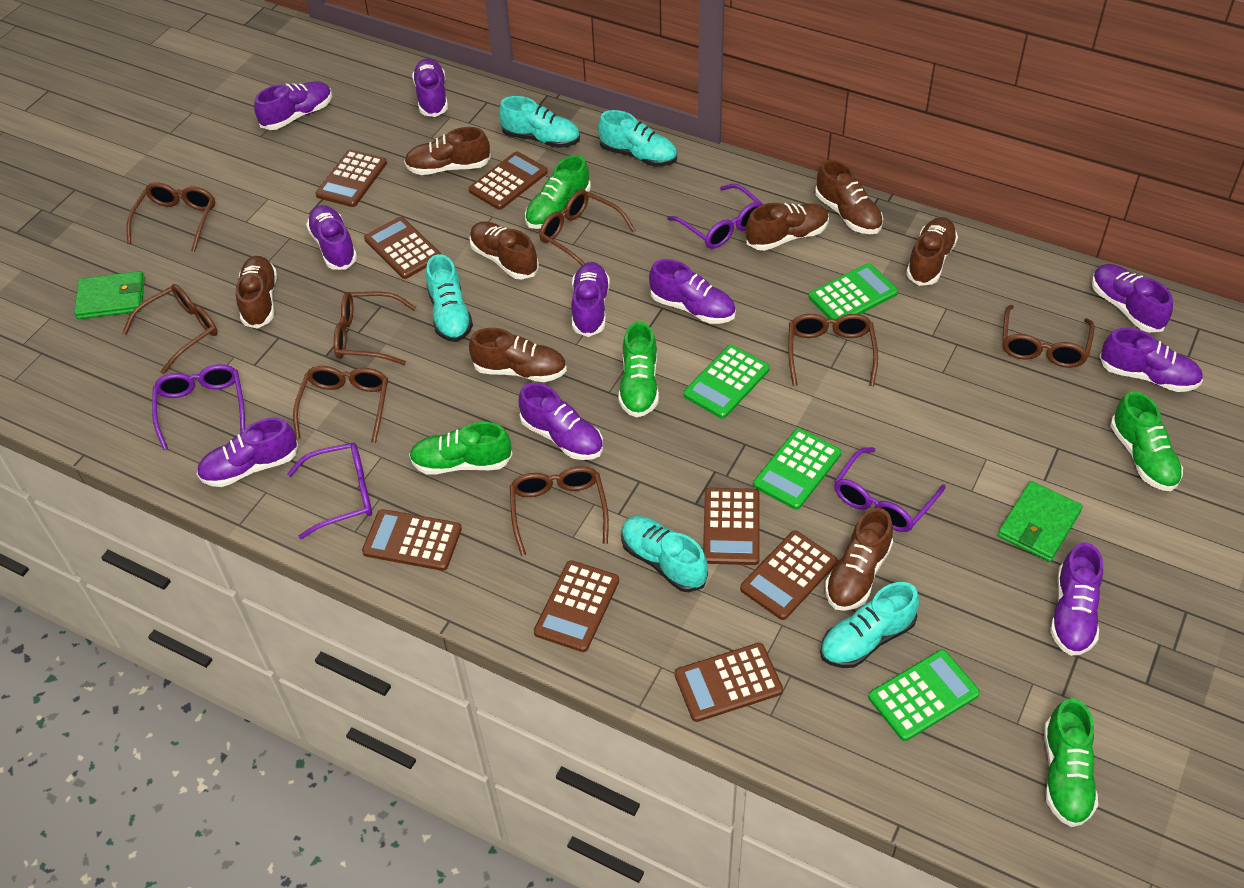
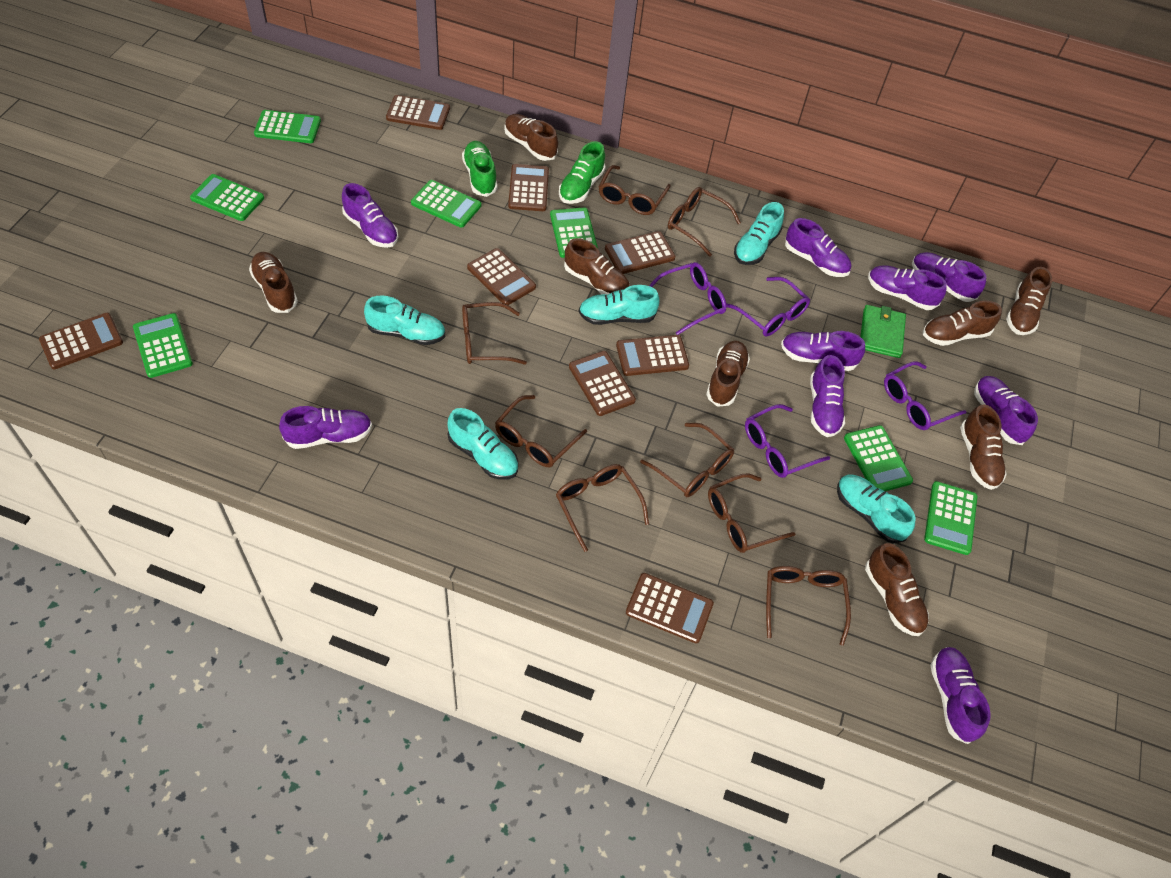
green calculator: [683,345,770,419] [753,428,841,510] [809,263,898,319] [868,650,980,741] = 4 -> [133,313,193,378] [190,174,264,221] [254,110,321,143] [411,180,481,228] [550,208,598,258] [844,425,913,491] [924,481,978,555] = 7
green shoe: [409,422,512,475] [525,155,591,229] [618,322,659,418] [1044,698,1098,827] [1110,391,1183,491] = 5 -> [462,141,497,197] [559,141,605,204] = 2
green wallet: [74,271,145,319] [998,481,1083,562] = 2 -> [860,305,906,358] = 1
purple shoe: [197,417,298,487] [254,81,332,130] [306,205,357,270] [412,58,448,117] [518,383,603,460] [571,262,610,337] [649,259,736,324] [1050,543,1103,656] [1092,264,1173,333] [1099,328,1203,392] = 10 -> [279,406,372,449] [342,183,398,248] [781,331,865,371] [785,218,851,277] [810,355,845,437] [868,265,947,310] [912,252,987,302] [930,647,991,744] [974,376,1038,445] = 9

